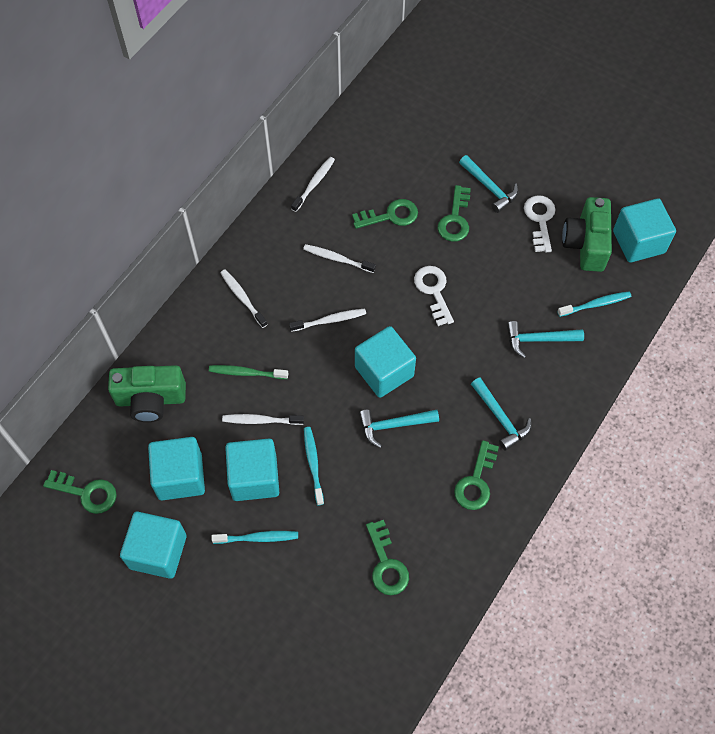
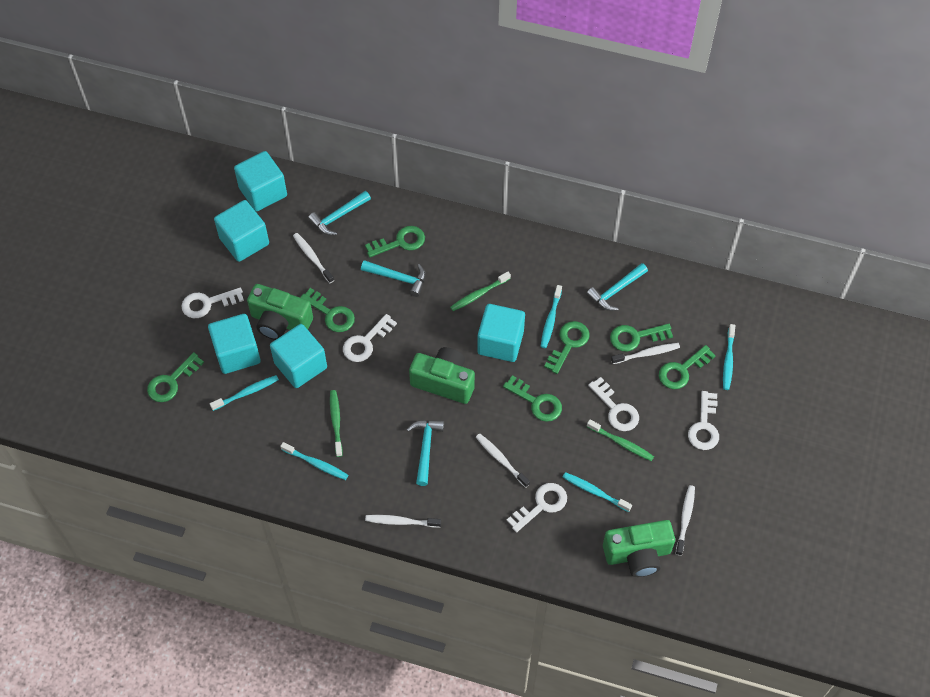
green camera: [108,365,186,422] [562,197,612,272] = 2 -> [247,284,313,340] [409,347,475,404] [603,520,675,577] = 3
green key: [43,470,117,514] [352,199,418,229] [366,520,409,595] [437,185,471,242] [454,440,499,510] = 5 -> [147,352,204,402] [300,288,355,332] [365,226,425,257] [503,375,562,422] [544,321,590,374] [610,324,673,352] [659,345,716,389] = 7
green toothbrush: [209,365,288,379] = 1 -> [330,390,343,457] [450,271,511,311] [587,420,654,461] = 3
turquoise toothbrush: [211,531,298,544] [304,427,324,505] [557,291,631,317] = 3 -> [210,375,279,411] [280,442,348,480] [541,285,562,348] [563,472,632,512] [723,324,735,390] = 5
white key: [414,266,454,326] [524,195,555,252] = 2 -> [181,287,244,318] [343,314,397,362] [507,483,567,533] [588,377,639,431] [688,391,719,450] = 5

